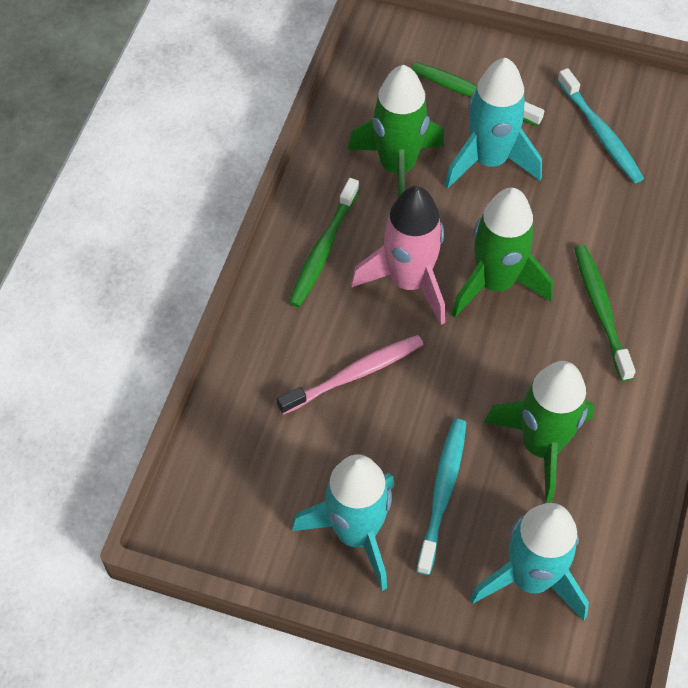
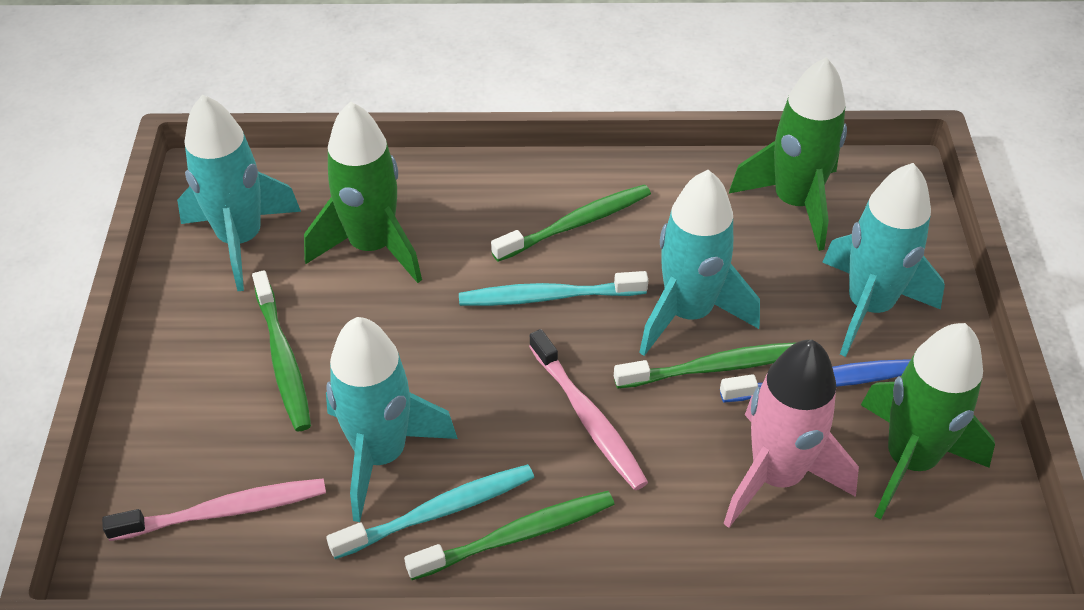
blue toothbrush: none = 0 -> [720,359,911,403] = 1
green toothbrush: [289,178,359,307] [412,62,544,126] [574,245,636,381] = 3 -> [252,270,311,431] [404,491,614,580] [491,185,651,262] [614,342,797,389] = 4
pink toothbrush: [277,335,424,415] = 1 -> [102,478,326,541] [529,329,648,490] = 2
turquoise rocket: [292,454,394,591] [444,58,542,189] [470,503,589,621] = 3 -> [177,94,301,291] [326,317,458,522] [639,170,760,356] [822,163,945,357] = 4

